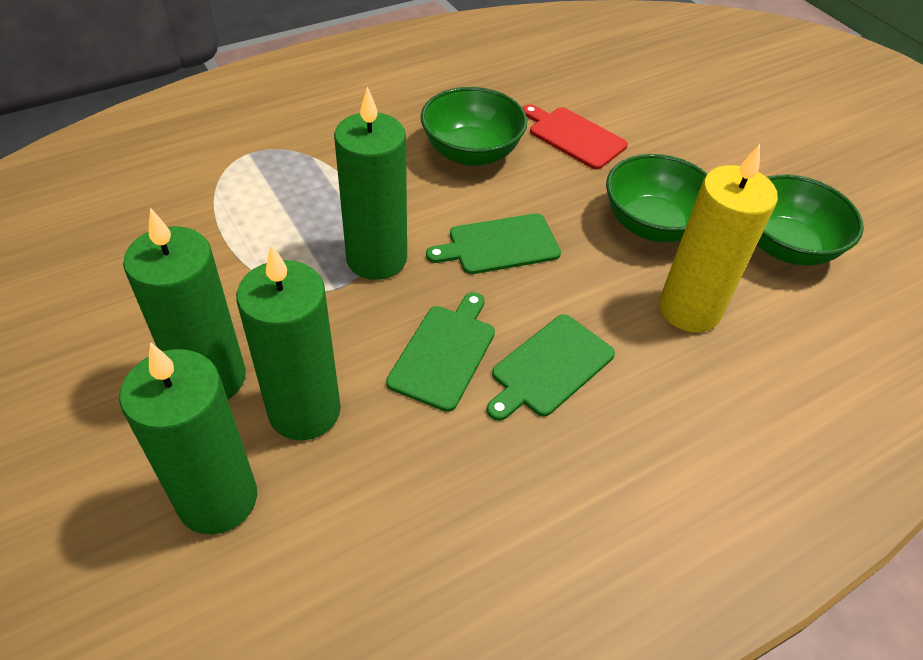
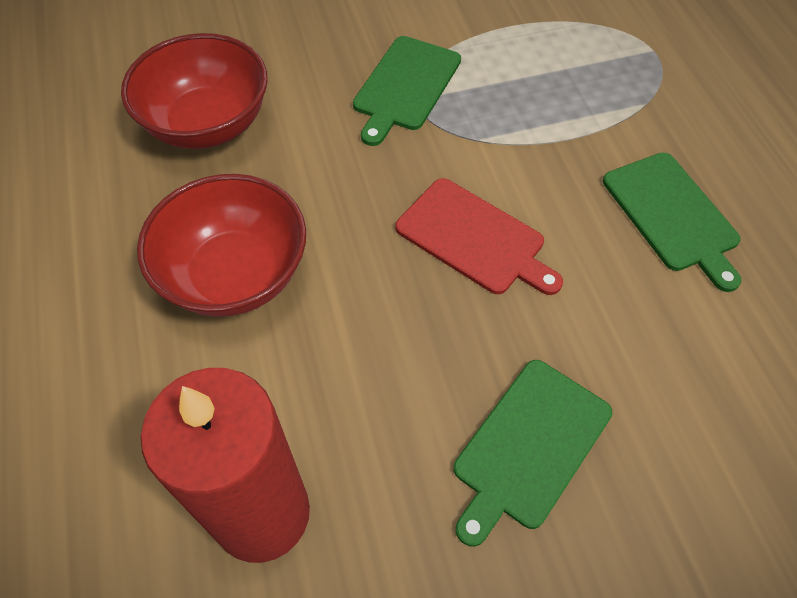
green bowl: [421,87,527,166] [606,154,708,242] [757,174,864,266] = 3 -> none = 0
green candle: [119,342,257,535] [123,208,246,399] [236,245,341,440] [334,87,407,280] = 4 -> none = 0
red bowl: none = 0 -> [121,33,268,149] [137,174,306,317] = 2
red candle: none = 0 -> [141,368,310,563] = 1
yellow candle: [659,144,778,333] = 1 -> none = 0

